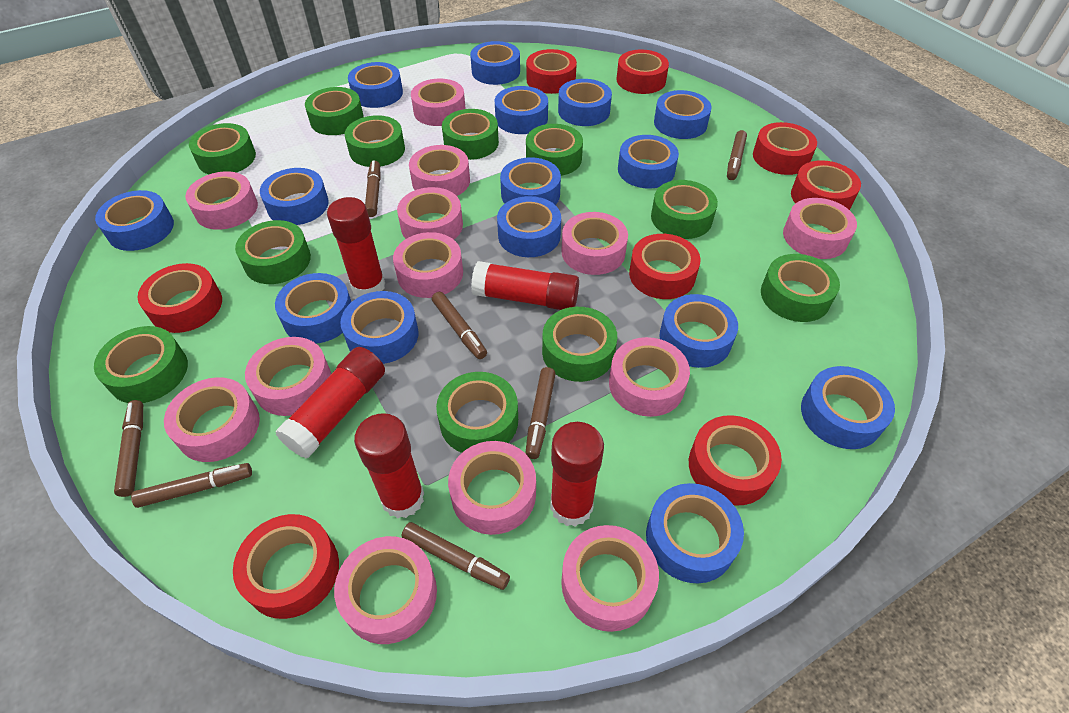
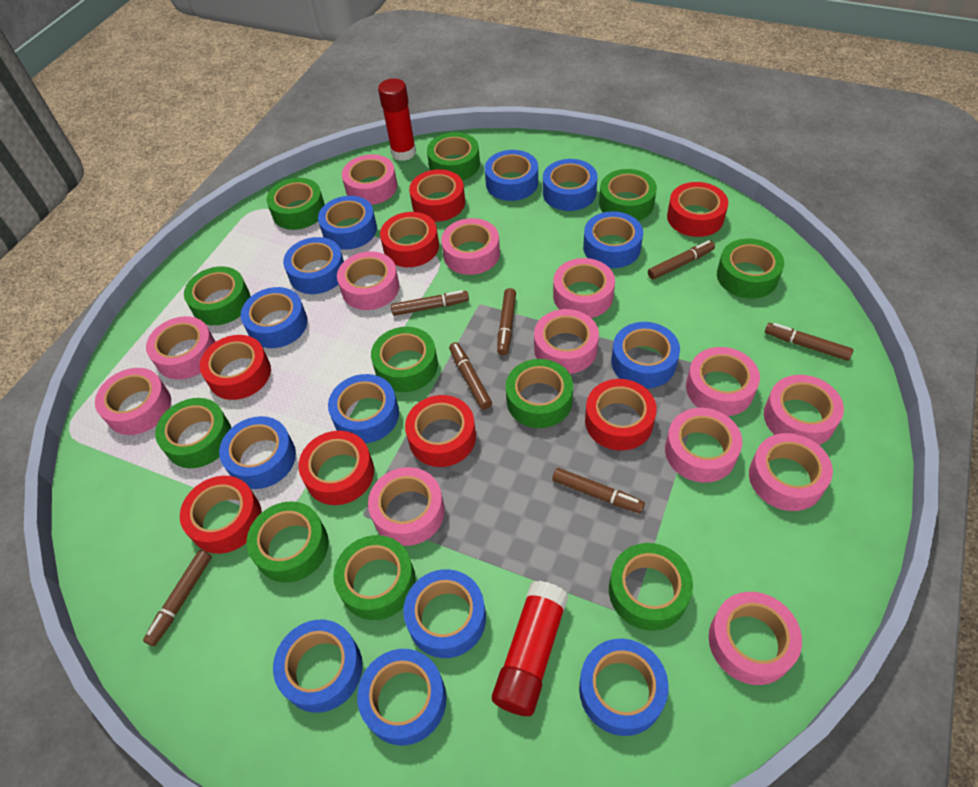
blue tape: [95,190,174,251] [260,168,329,225] [275,273,351,344] [340,291,419,364] [348,62,403,108] [470,41,520,85] [495,86,548,134] [497,196,561,257] [500,157,561,205] [558,79,612,126] [618,135,679,189] [646,483,744,583] [654,90,712,139] [659,294,738,368] [801,366,895,449] = 15 -> [219,416,296,489] [241,287,308,348] [273,620,363,713] [283,237,344,294] [318,196,377,250] [328,374,399,443] [357,649,446,746] [403,569,486,658] [485,150,538,201] [543,159,598,211] [579,639,669,736] [583,211,643,268] [611,322,680,388] = 13
red glue stick: [275,347,385,458] [327,197,385,297] [354,413,424,519] [471,261,579,310] [550,422,604,527] = 5 -> [378,78,416,161] [492,581,569,716] = 2

